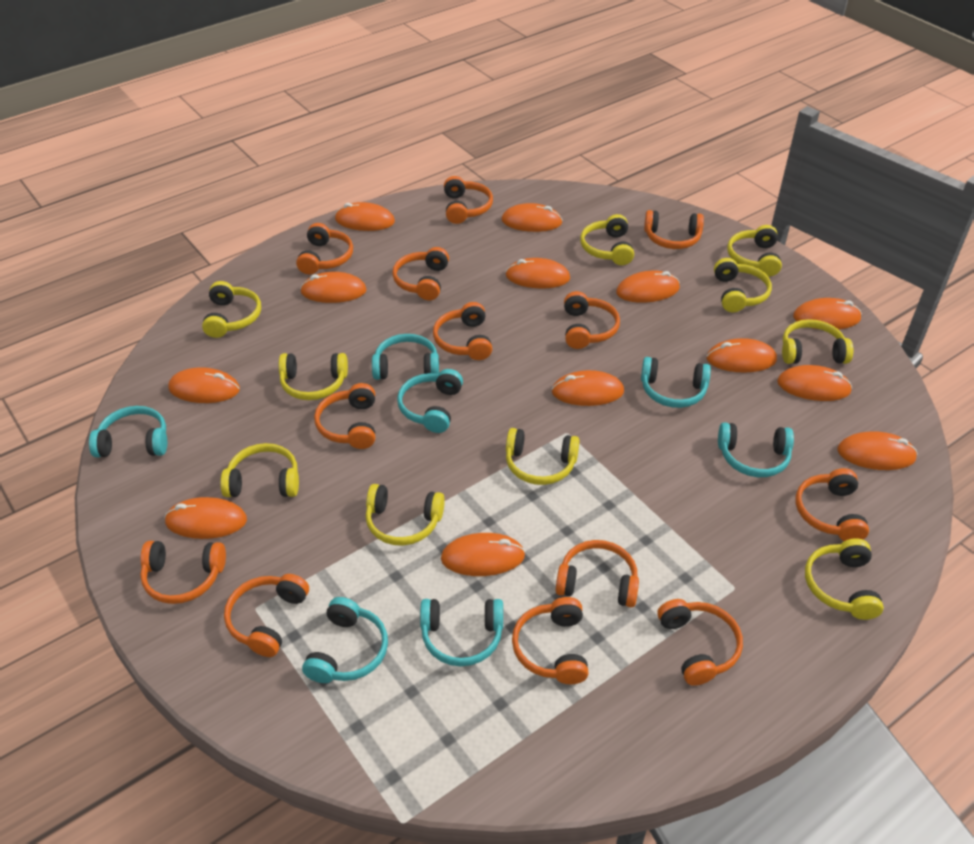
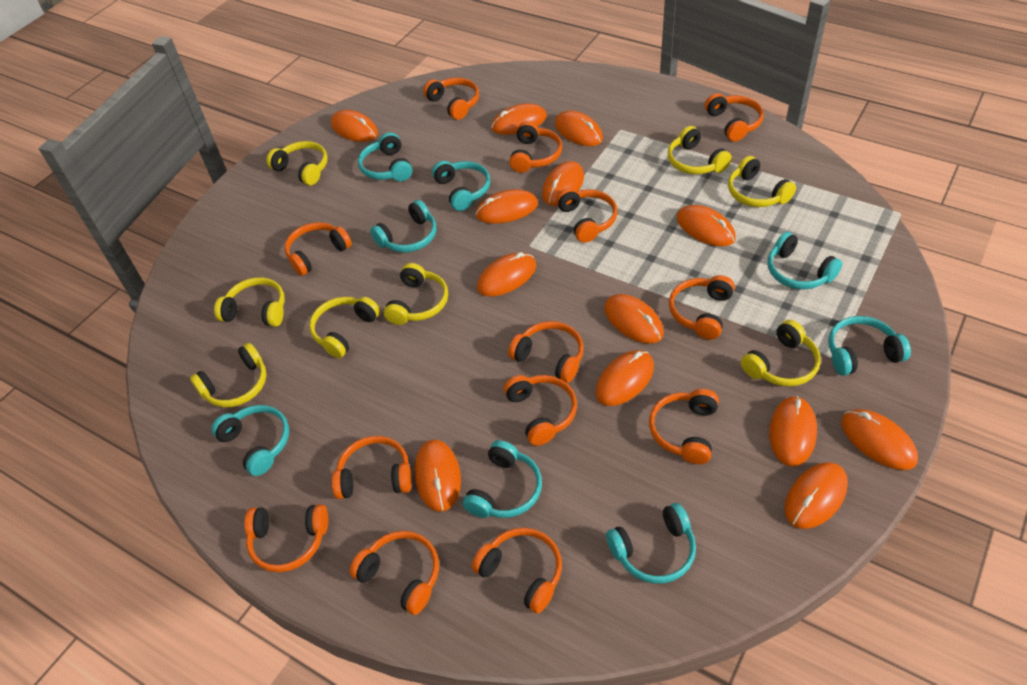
turquoise headphones: [89,406,167,457] [302,597,388,683] [372,334,439,380] [397,369,463,433] [420,599,503,666] [641,357,711,408] [718,422,794,477] = 7 -> [211,405,289,476] [358,132,412,181] [370,200,436,253] [432,161,490,211] [463,440,542,518] [606,503,696,584] [768,232,842,289] [828,316,911,376] = 8
yellow headphones: [202,281,261,338] [220,443,299,497] [279,353,348,400] [366,484,445,546] [506,428,580,485] [580,214,634,265] [714,258,772,312] [727,225,782,277] [782,319,853,364] [805,538,884,620] = 10 -> [190,343,266,407] [214,277,285,327] [266,141,328,186] [309,297,380,358] [384,263,448,325] [668,126,732,174] [728,156,796,207] [741,320,820,386] = 8

